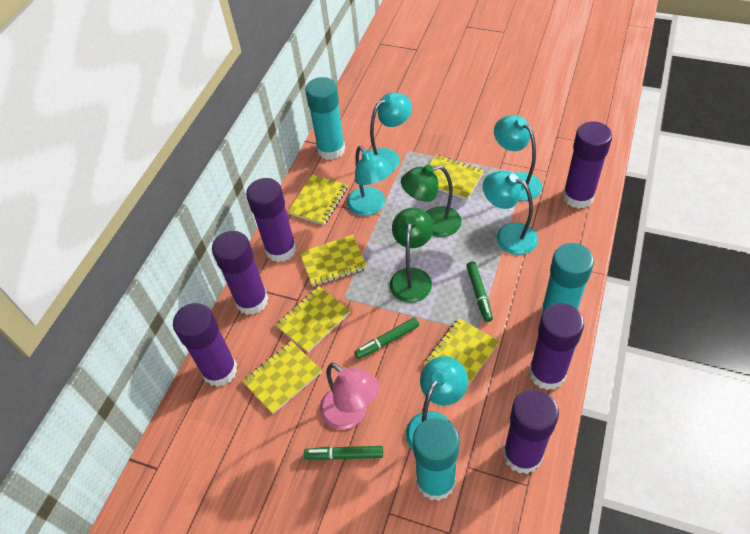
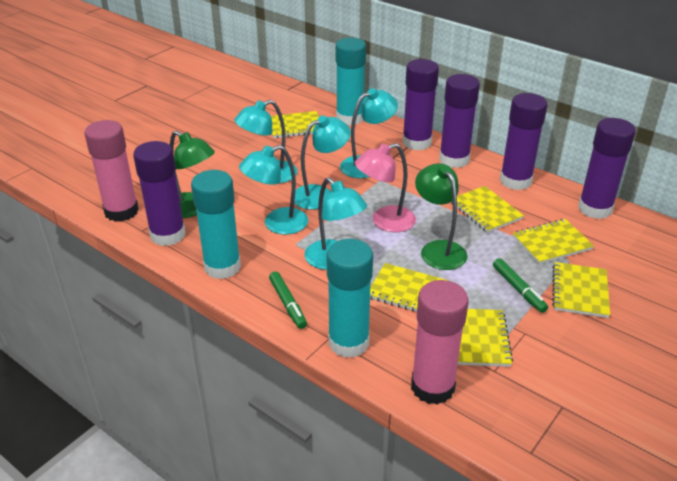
green marker: [304,446,383,460] [354,317,419,359] [466,261,493,322] = 3 -> [269,271,307,329] [493,258,548,313] = 2
pink glue stick: none = 0 -> [84,120,139,222] [411,280,469,405] = 2
purple glue stick: [173,303,237,387] [212,231,268,315] [246,178,296,262] [503,389,559,474] [529,303,584,390] [563,122,612,209] = 6 -> [133,141,186,246] [402,59,439,151] [439,74,480,168] [500,93,548,190] [578,118,636,219] = 5

